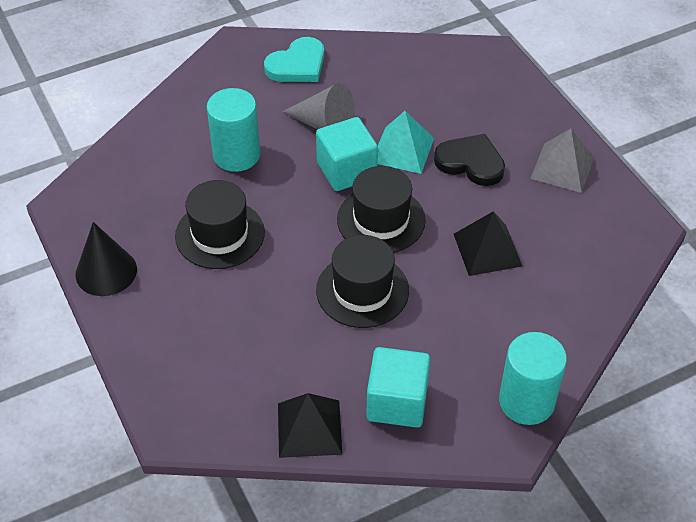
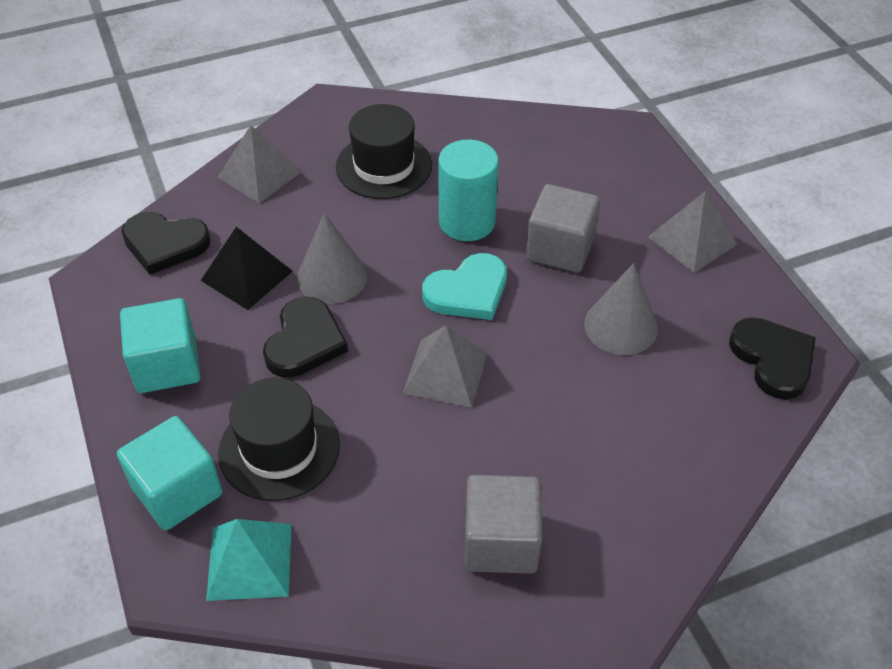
black cone: [75,222,137,296] = 1 -> none = 0
black hat: [175,180,265,269] [316,235,409,328] [337,166,426,253] = 3 -> [218,378,340,501] [336,104,432,199] = 2
black heart: [434,134,505,186] = 1 -> [122,212,211,275] [263,297,348,378] [729,317,816,400] = 3
black pyramid: [278,393,342,458] [454,211,522,276] = 2 -> [200,227,293,310] = 1
grey cone: [283,83,355,130] = 1 -> [297,213,368,304] [584,263,658,355] = 2
grey cube: none = 0 -> [464,475,542,574] [526,184,600,273] = 2
grey pyramid: [530,128,595,193] = 1 -> [218,125,302,203] [403,325,488,408] [648,191,737,273] = 3
turquoise cylinder: [207,88,260,172] [499,332,567,425] = 2 -> [438,139,499,241] = 1

